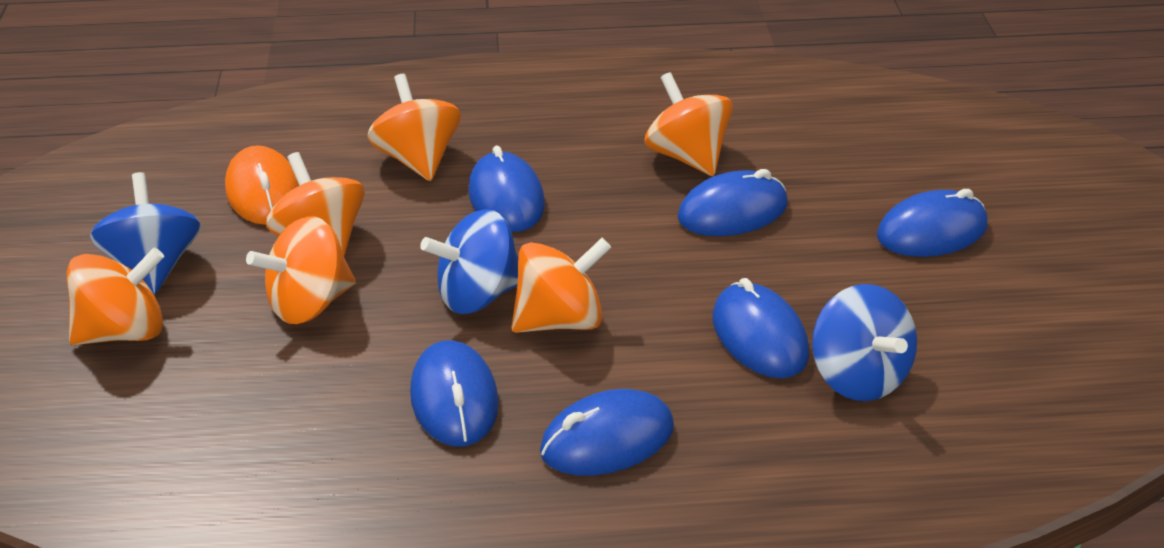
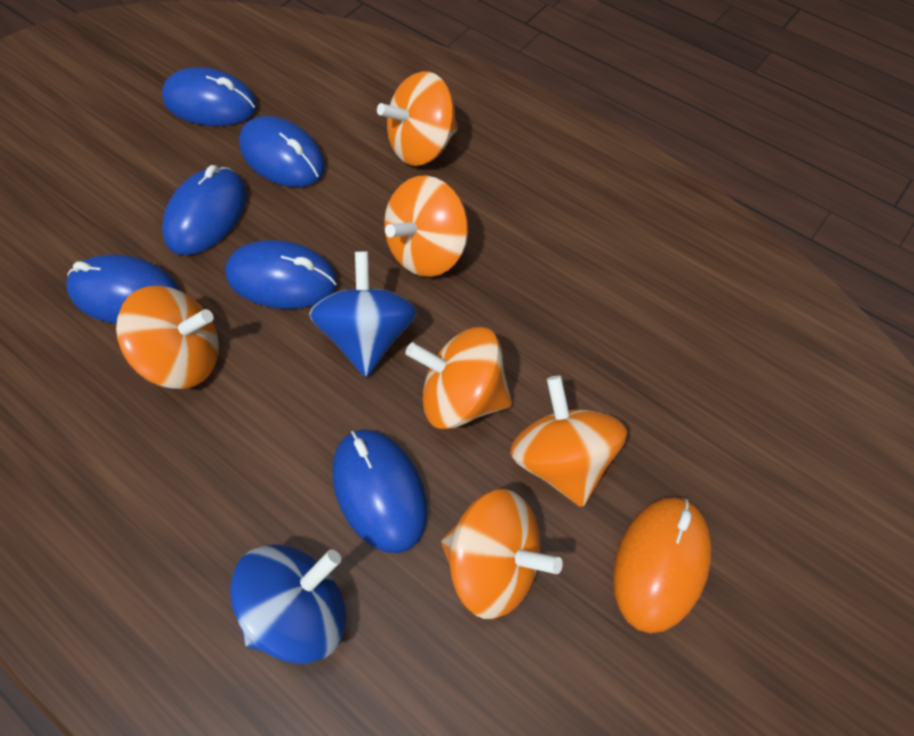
blue spinning top: [90,172,200,294] [420,209,518,314] [812,284,917,401] = 3 -> [230,544,346,664] [309,252,417,377] = 2

